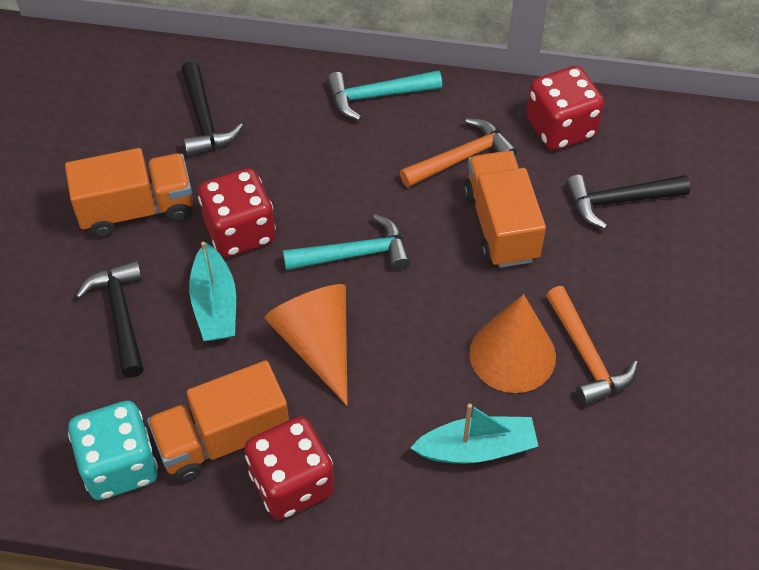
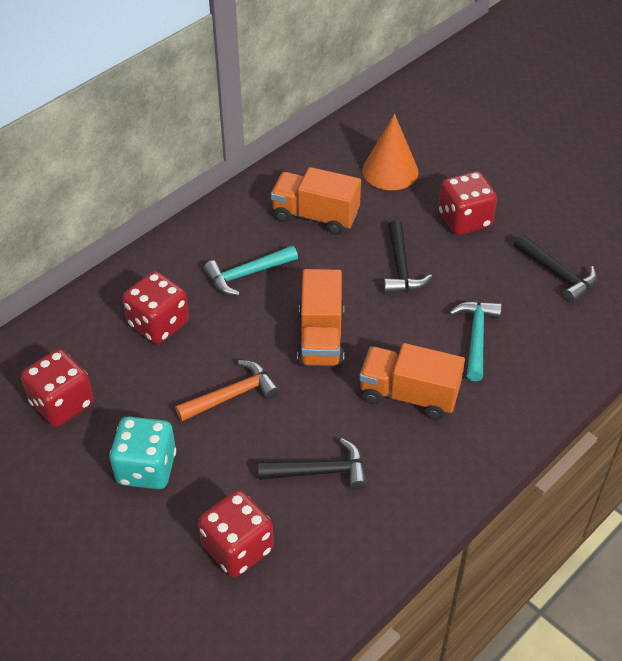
orange cone: [264,284,348,406] [469,294,556,393] = 2 -> [362,114,419,190] = 1
orange hammer: [400,118,517,188] [546,286,638,406] = 2 -> [175,360,280,421] = 1
red dice: [198,168,276,258] [244,416,335,520] [526,66,604,151] = 3 -> [21,349,94,427] [123,271,189,344] [198,490,274,577] [439,171,497,235] = 4
turquoise boat: [189,242,236,341] [410,404,539,464] = 2 -> none = 0

